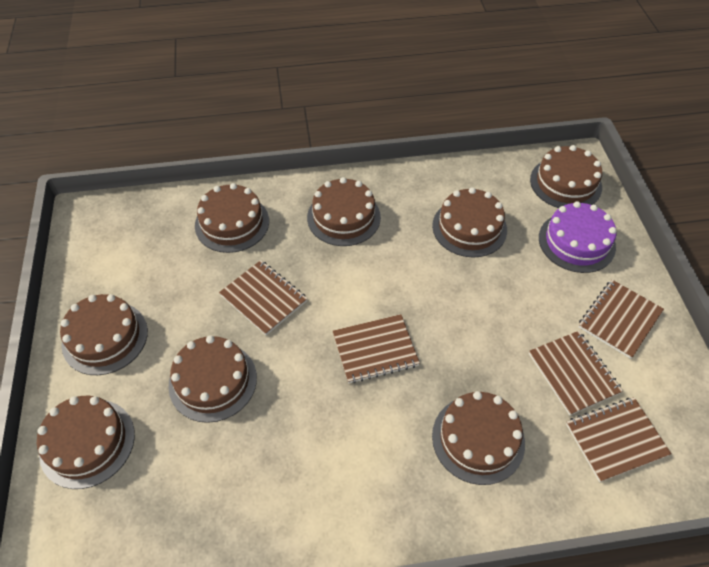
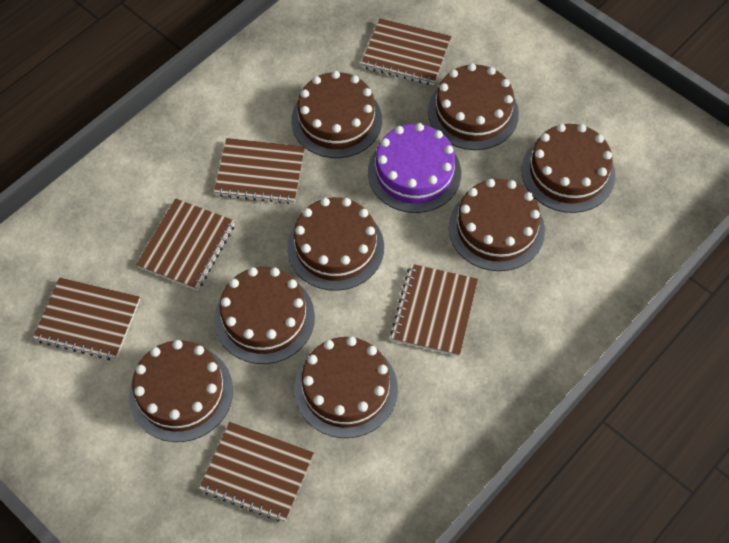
brown notebook: [219,260,308,335] [333,314,420,383] [529,331,623,415] [566,397,671,482] [578,280,664,359] = 5 -> [33,278,140,360] [136,198,235,290] [199,422,314,522] [214,138,305,204] [361,18,452,85] [390,264,478,356] = 6

